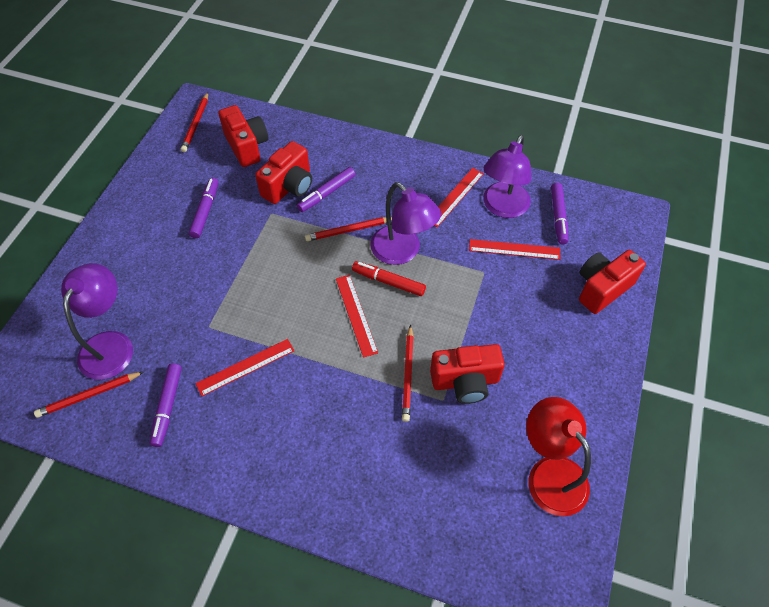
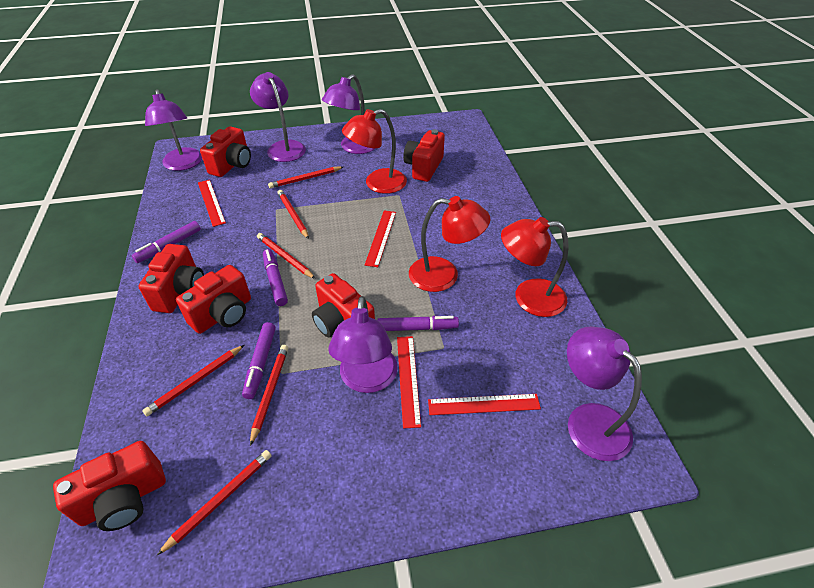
purple lamp: [61,263,133,380] [370,182,441,265] [483,135,532,218] = 3 -> [145,89,202,171] [250,72,306,162] [322,74,376,154] [328,296,398,393] [567,326,642,461] = 5
red camera: [219,105,268,167] [255,141,312,204] [430,344,505,404] [579,250,646,314] = 4 -> [53,441,166,531] [138,244,204,313] [176,265,251,334] [200,126,251,177] [312,273,375,337] [403,129,445,182] = 6
red lamp: [526,397,591,516] = 1 -> [342,109,407,194] [409,196,491,292] [501,217,569,317] = 3
red marker: [352,261,426,296] = 1 -> none = 0
red pencil: [34,372,143,418] [181,92,208,152] [305,217,392,241] [402,324,414,422] = 4 -> [142,345,244,416] [156,450,272,556] [250,345,288,446] [257,233,315,279] [268,167,343,188] [278,190,309,239] = 6

